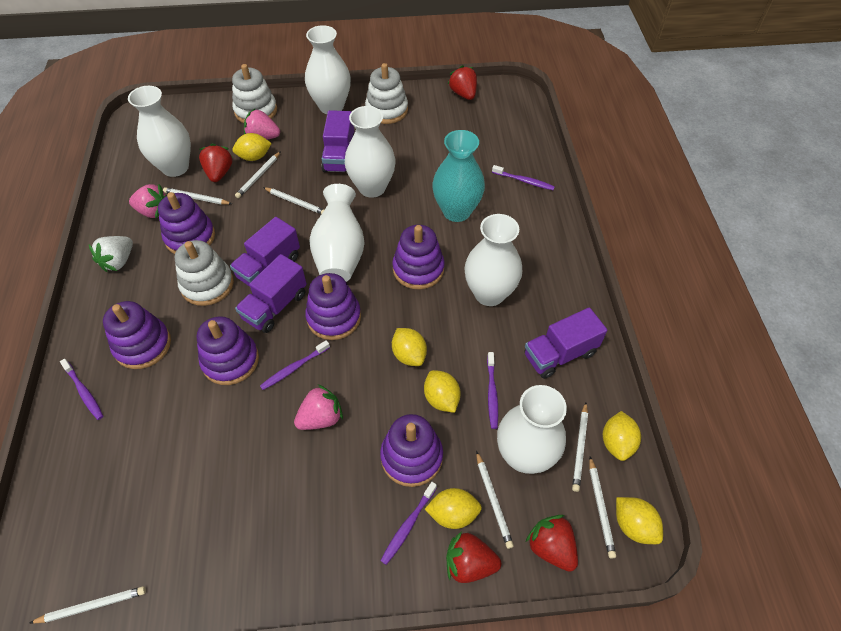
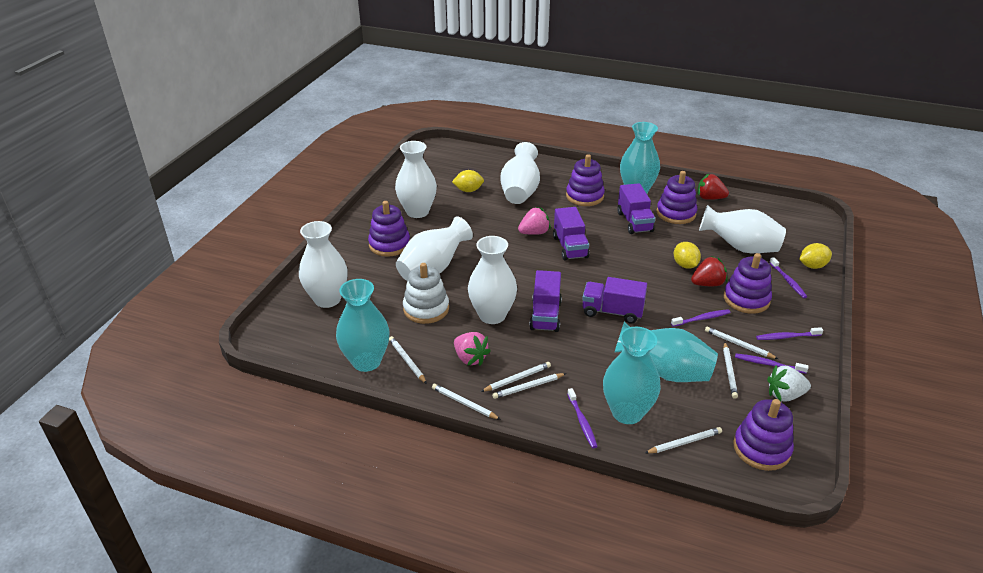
pink strawberry: [129,184,167,218] [244,109,280,140] [294,384,343,430] = 3 -> [454,332,491,366] [518,207,551,235] = 2
purple stacking toy: [103,301,171,369] [158,192,215,254] [197,316,259,385] [305,273,361,340] [380,414,443,487] [392,225,445,289] = 6 -> [368,201,410,257] [566,154,605,206] [656,171,697,224] [724,253,772,314] [733,399,794,471] = 5
red strawberry: [199,144,233,182] [446,531,501,583] [448,65,477,100] [526,515,578,572] = 4 -> [691,256,727,286] [698,174,729,200] = 2
turquoise vase: [432,130,485,222] = 1 -> [336,279,390,372] [603,327,661,424] [614,322,718,382] [620,122,660,194] = 4
white stacking toy: [175,240,234,306] [232,64,277,123] [365,63,408,124] = 3 -> [403,263,449,324] = 1
yellow lemon: [232,133,272,161] [392,328,427,366] [424,370,461,413] [425,488,482,529] [603,411,641,461] [616,497,663,544] = 6 -> [452,170,484,192] [674,242,701,269] [799,243,832,269] = 3

